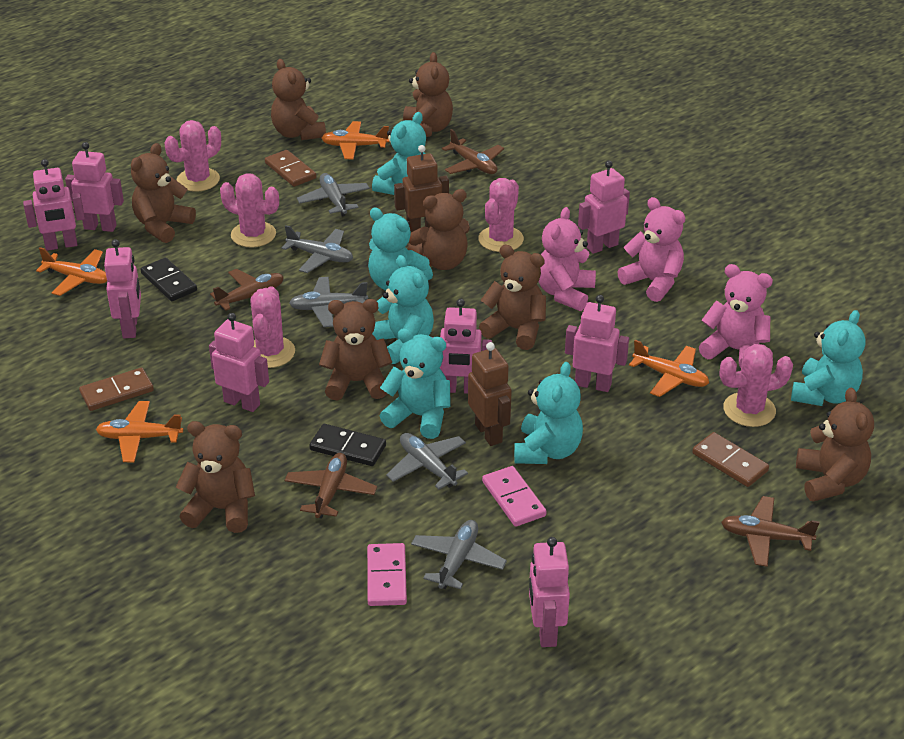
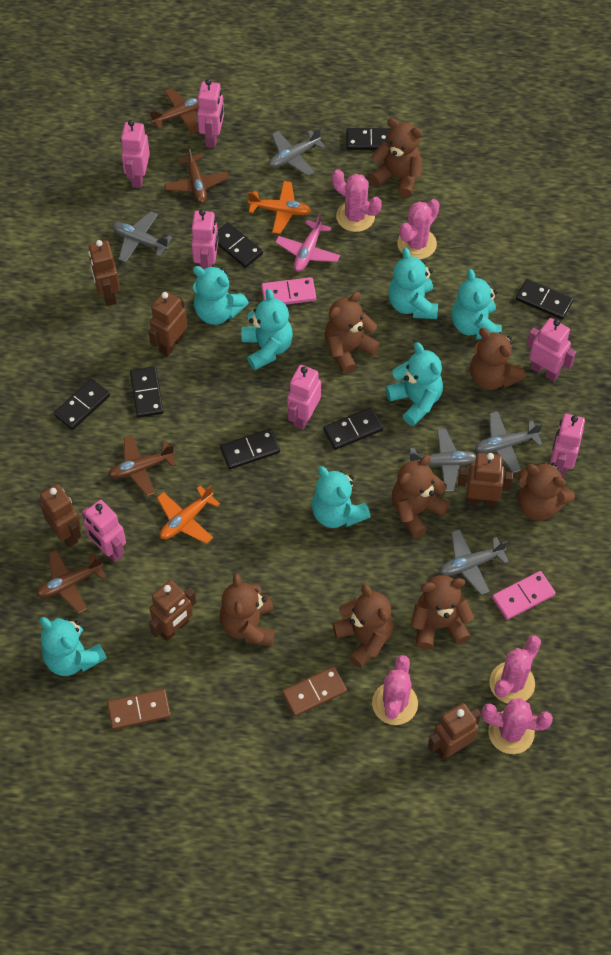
black domino: [140,258,197,301] [309,424,386,466] = 2 -> [54,379,110,430] [130,366,164,418] [218,222,263,268] [220,429,280,469] [323,407,383,450] [346,128,391,150] [516,279,573,320] = 7
brown domino: [79,368,154,411] [265,150,316,187] [692,432,769,487] = 3 -> [107,689,171,730] [282,666,347,717] = 2
brown robot: [394,145,449,232] [468,342,512,446] = 2 -> [40,484,81,547] [88,240,120,306] [148,291,187,357] [149,580,196,641] [428,703,481,759] [458,453,513,507] = 6
orange plane: [36,247,107,296] [96,401,183,462] [322,121,389,160] [629,340,709,397] = 4 -> [157,485,220,544] [248,181,311,234] = 2
pink plane: none = 0 -> [275,213,340,272] = 1
pink robot: [23,159,85,251] [65,142,124,232] [104,239,141,338] [209,313,269,412] [440,299,492,394] [529,537,570,647] [565,295,629,392] [578,161,630,254] = 8 -> [82,500,126,562] [121,120,150,188] [191,209,218,269] [197,79,224,148] [287,365,321,430] [527,318,576,381] [550,414,585,478] = 7
pink teddy bear: [538,207,596,311] [618,197,685,302] [699,264,773,368] = 3 -> none = 0
turquoise teddy bear: [368,207,433,290] [372,112,426,195] [372,255,434,364] [380,328,451,439] [514,362,583,464] [791,310,865,406] = 6 -> [40,617,107,676] [193,266,249,325] [242,289,293,370] [312,466,371,528] [386,342,443,426] [388,248,438,319] [452,269,502,339] = 7

